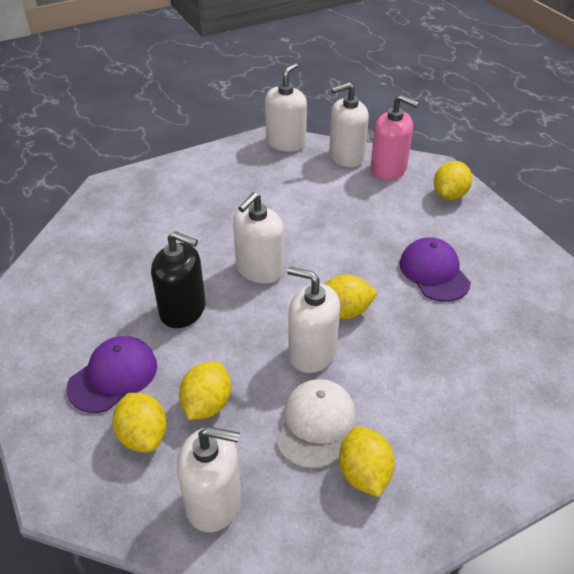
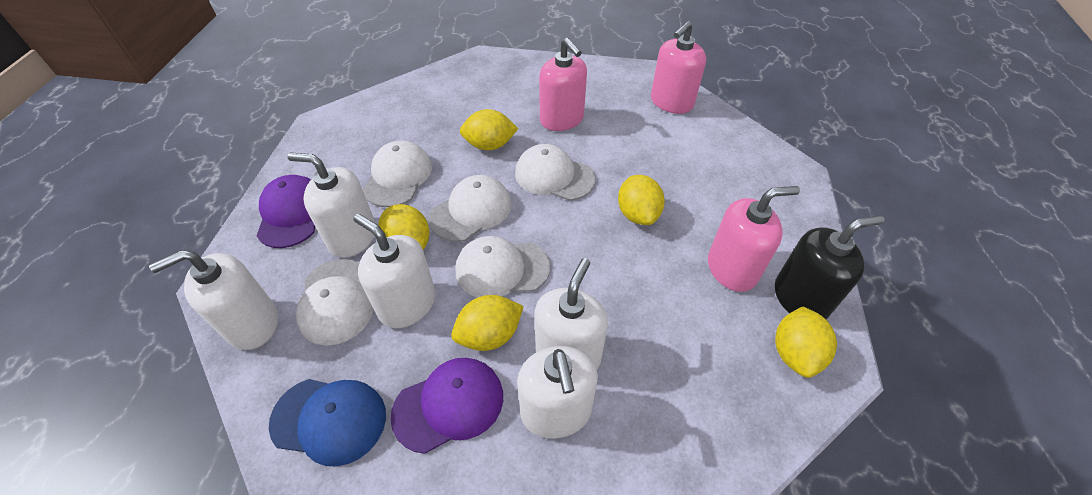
blue cap: none = 0 -> [269,379,386,467] = 1
pink soap dispenser: [371,95,419,180] = 1 -> [539,38,587,131] [651,21,706,114] [708,186,800,292] = 3
white cap: [276,379,356,469] = 1 -> [296,259,373,346] [363,140,432,207] [429,175,512,242] [455,236,551,298] [515,144,596,201] = 5

